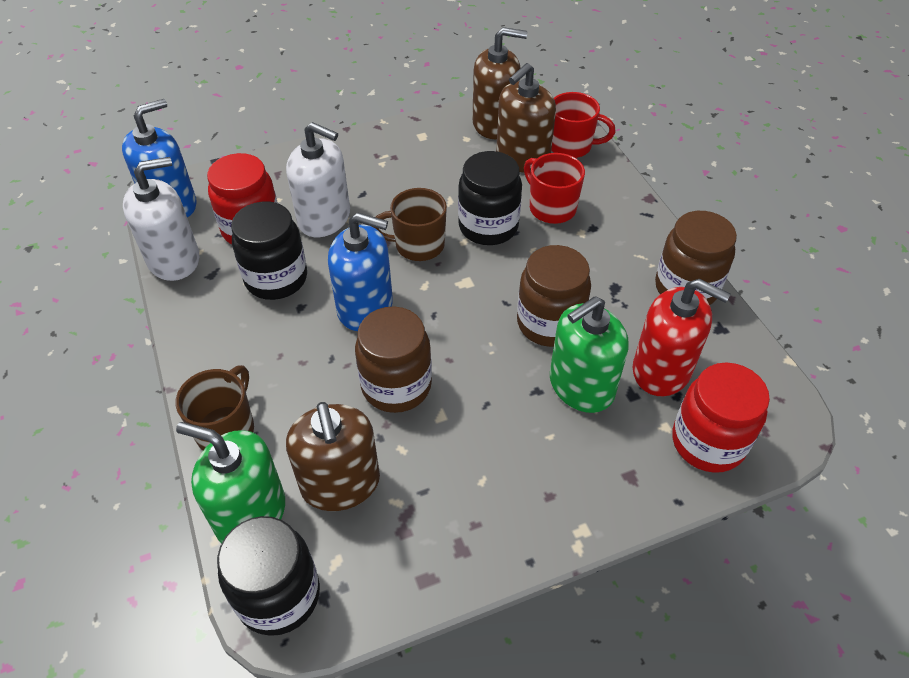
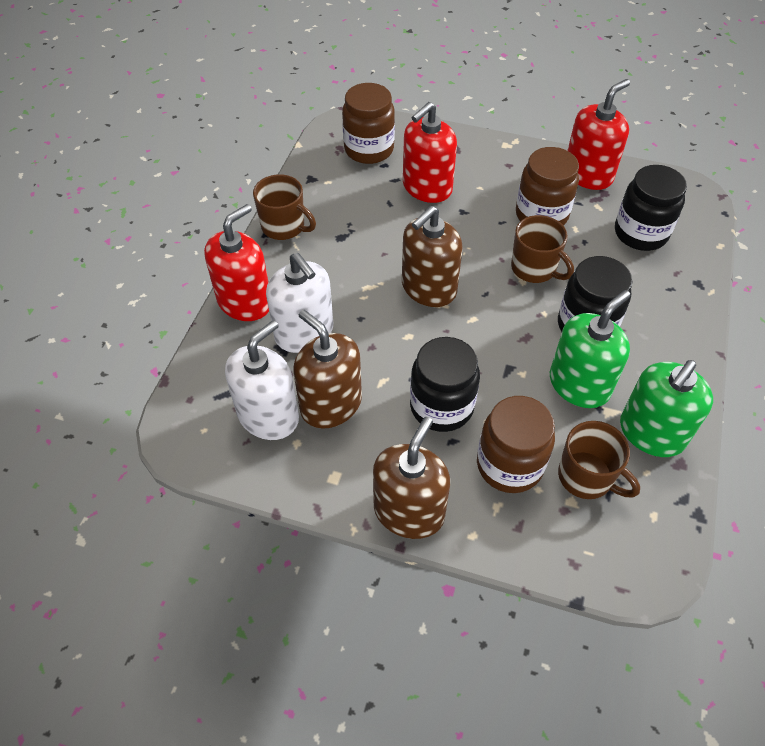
blue soap dispenser: [122,99,197,218] [328,213,393,331] = 2 -> none = 0
brown mug: [176,365,254,450] [374,188,447,261] = 2 -> [253,174,316,240] [511,215,574,283] [558,421,640,499] = 3
red jar: [207,153,278,245] [672,363,770,473] = 2 -> none = 0
red mug: [524,153,585,224] [551,92,616,158] = 2 -> none = 0
red soap dispenser: [633,279,730,396] = 1 -> [204,204,269,321] [403,102,457,203] [567,79,630,190] = 3

